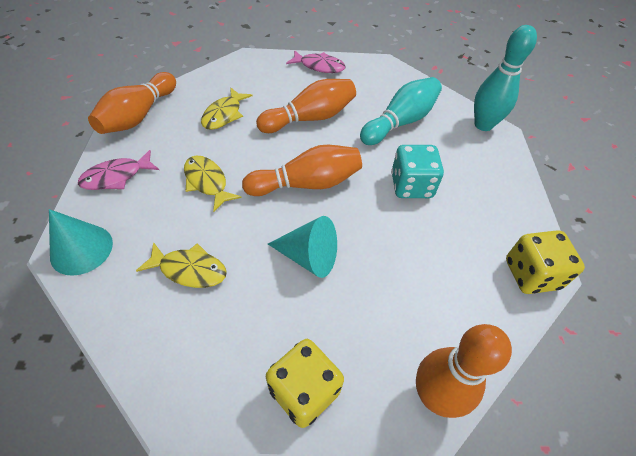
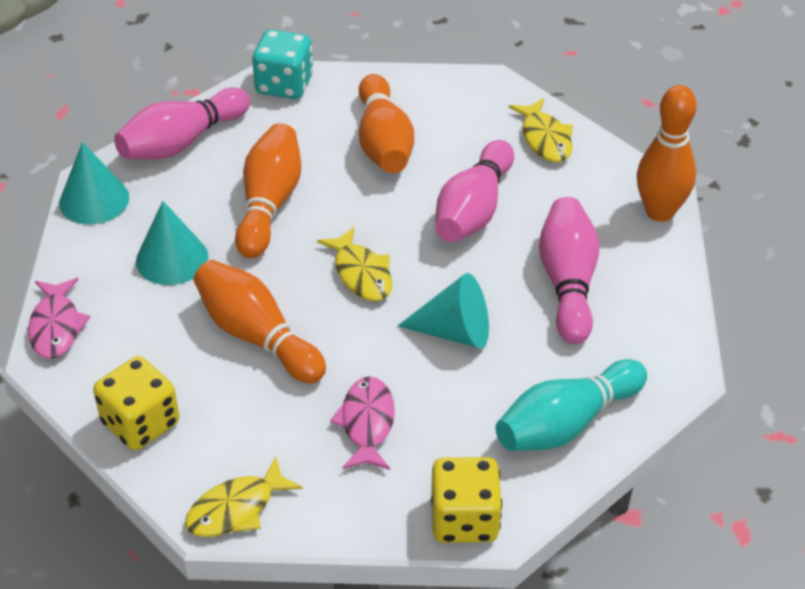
pink bowling pin: none = 0 -> [114,87,250,159] [435,140,514,242] [539,197,599,344] = 3
turquoise bowling pin: [360,77,442,145] [474,25,537,131] = 2 -> [496,359,647,451] = 1
turquoise cone: [49,209,113,276] [268,216,337,278] = 2 -> [59,142,129,225] [136,201,208,285] [398,273,489,348] = 3

